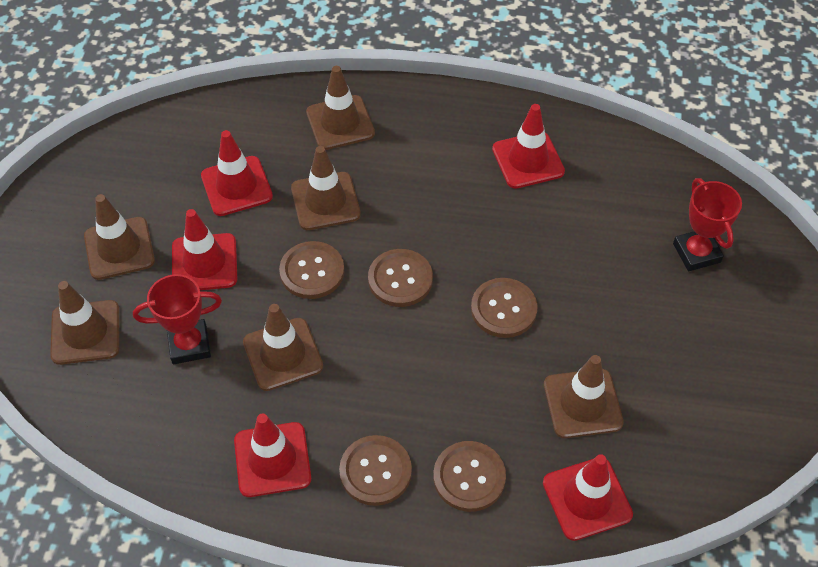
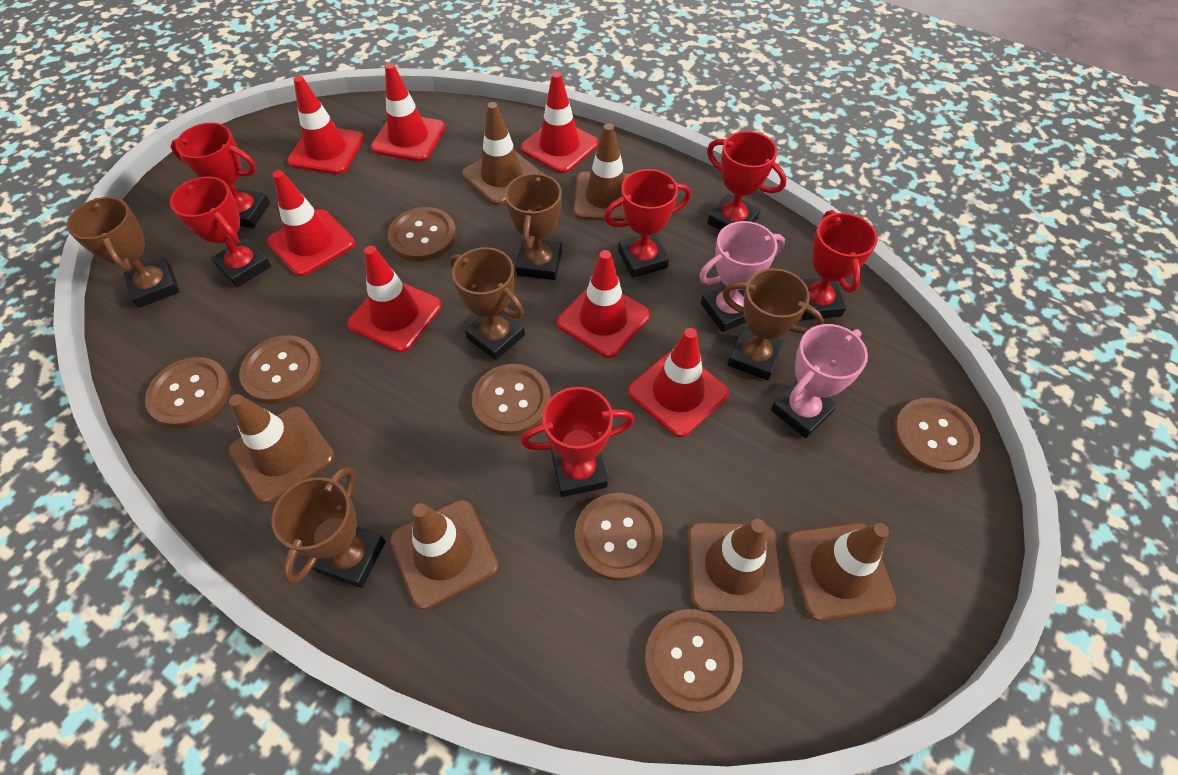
brown button: [279,241,344,299] [339,435,412,506] [368,249,433,307] [433,441,506,512] [471,278,538,338] = 5 -> [145,357,231,428] [239,335,321,404] [388,207,457,262] [472,364,551,436] [575,493,663,581] [645,609,743,713] [893,398,981,474] = 7
brown trophy: none = 0 -> [66,197,180,308] [272,466,386,588] [450,247,525,360] [505,171,562,280] [722,268,824,380] = 5
pink trophy: none = 0 -> [699,221,785,332] [771,324,868,438] = 2
red traffic cone: [172,209,237,290] [201,130,273,216] [234,413,311,497] [492,104,565,189] [543,454,633,541] = 5 -> [267,170,355,276] [287,76,364,174] [347,246,442,352] [371,63,445,162] [520,72,599,173] [557,250,650,358] [628,328,729,437] = 7
red trophy: [133,274,222,364] [673,178,742,271] = 2 -> [170,177,271,287] [171,123,270,228] [521,387,635,497] [604,169,691,278] [707,131,787,231] [802,210,878,320] = 6

